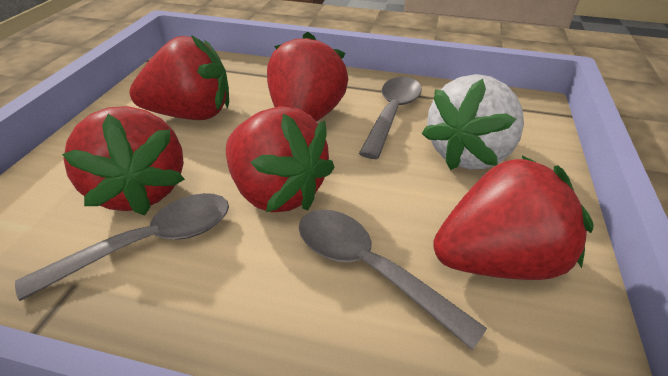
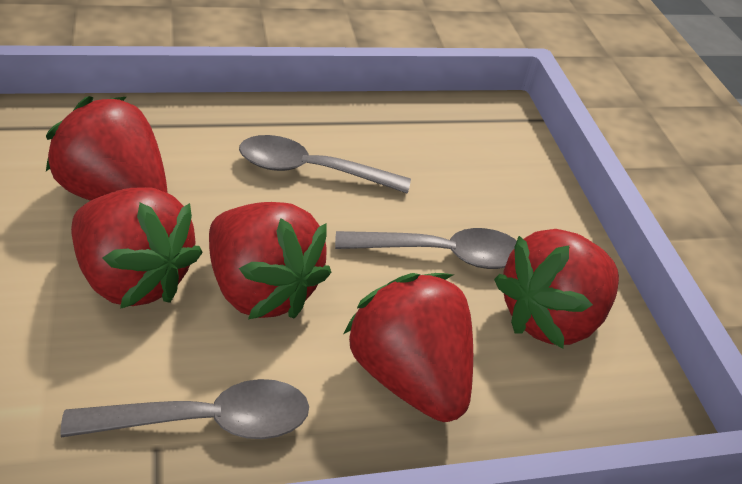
white strawberry: [422,74,524,170] = 1 -> none = 0

